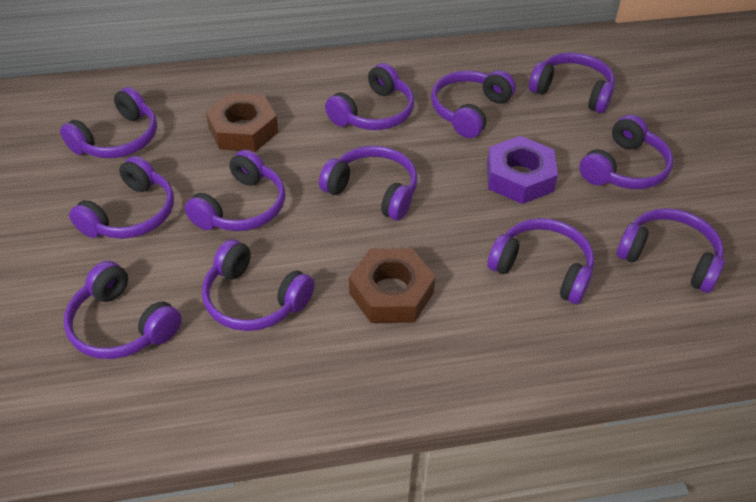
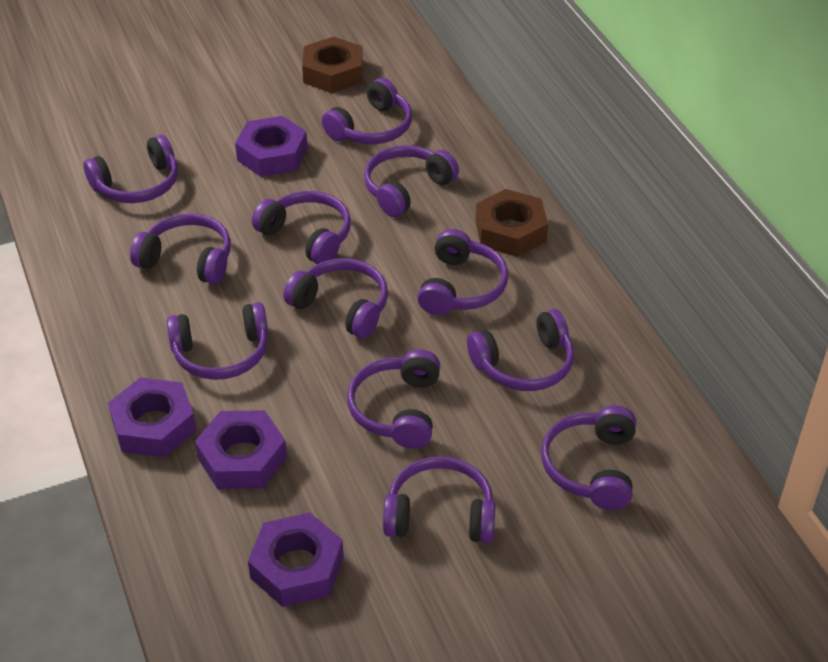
purple nut: [487,136,558,204] = 1 -> [108,377,196,457] [195,410,287,489] [235,116,308,177] [248,512,344,607] = 4

